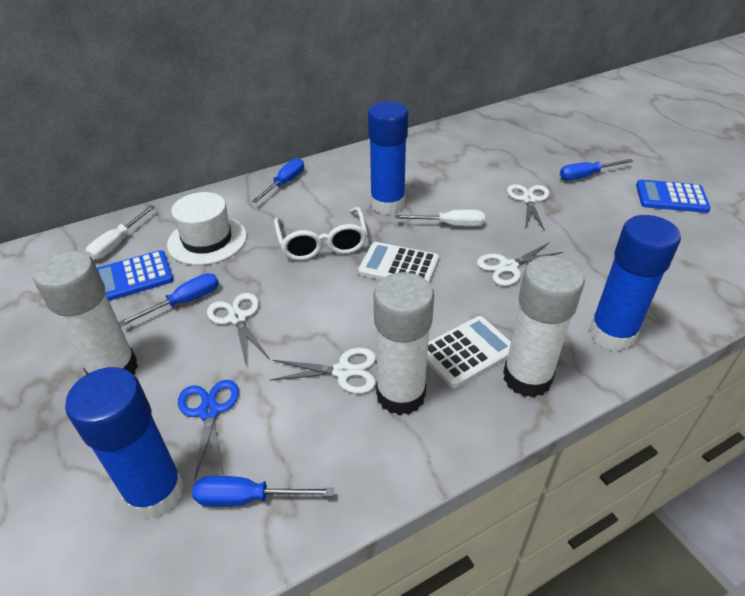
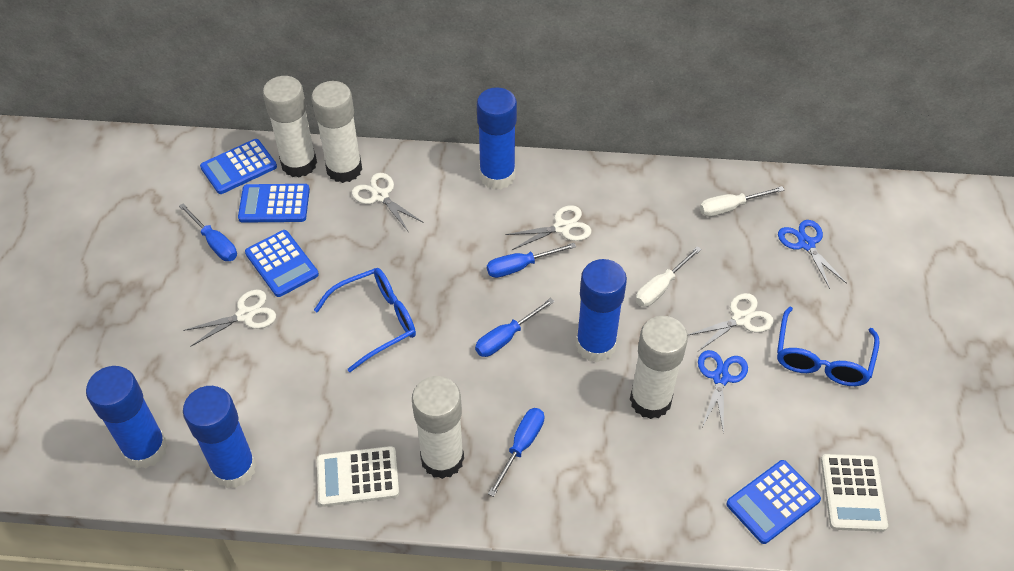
blue calculator: [97,250,174,301] [636,180,711,213] = 2 -> [200,139,277,194] [238,184,310,223] [245,230,319,297] [726,460,821,544] = 4
blue glasses: none = 0 -> [314,268,416,372] [777,307,880,386] = 2
blue glue stick: [65,367,185,519] [368,101,408,215] [589,215,681,351] = 3 -> [86,366,168,469] [183,386,256,488] [477,87,517,189] [576,259,627,363] = 4
blue scissors: [178,380,239,481] = 1 -> [698,350,748,434] [778,220,847,289] = 2
white glasses: [274,207,368,260] = 1 -> none = 0
white glue stick: [33,250,138,374] [373,272,434,415] [503,256,585,398] = 3 -> [263,76,317,178] [311,81,362,183] [412,376,464,479] [630,316,688,419] = 4
white hat: [167,192,247,265] = 1 -> none = 0

